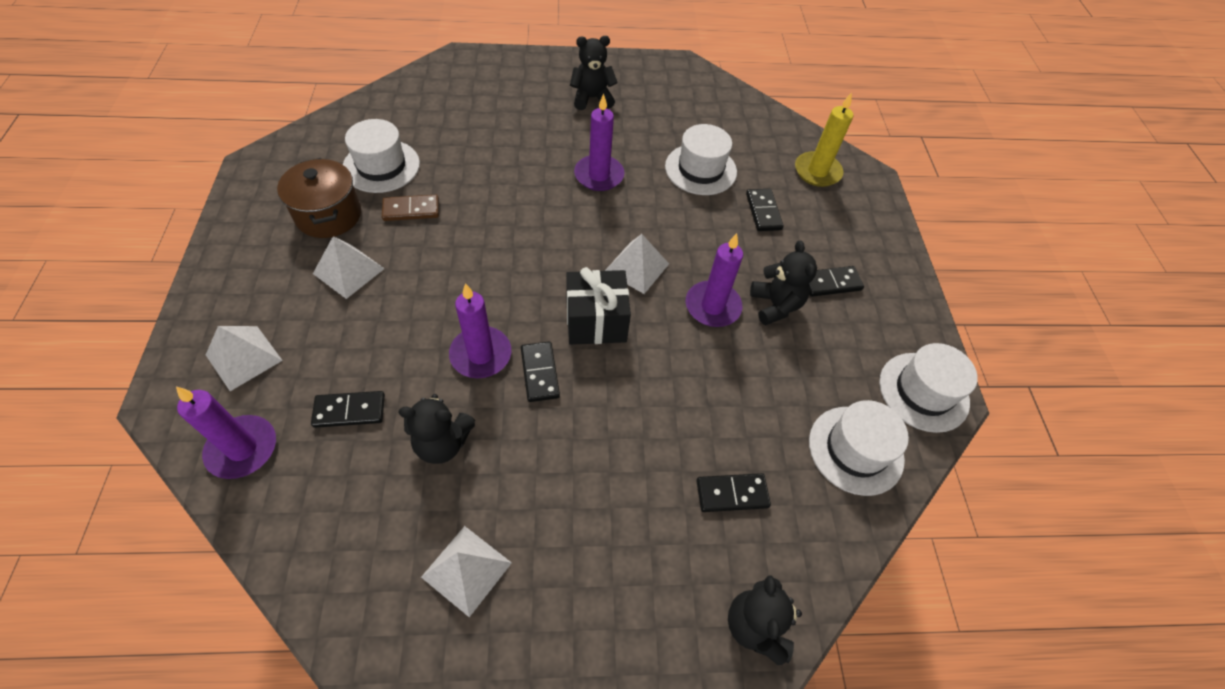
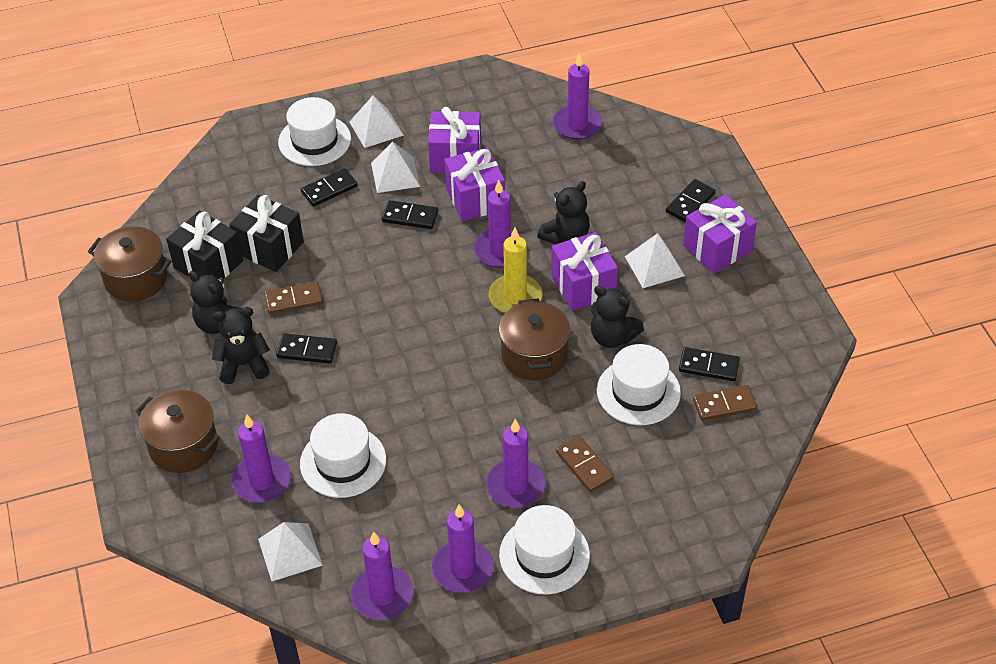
black gift: [566,267,631,345] = 1 -> [166,211,243,279] [229,195,304,272] = 2
brown domino: [382,195,439,221] = 1 -> [264,281,323,314] [556,436,614,492] [693,385,757,421] = 3
brown pot: [277,158,361,238] = 1 -> [88,226,172,302] [135,390,220,473] [499,299,570,381] = 3
purple candle: [176,387,276,479] [449,283,511,378] [574,94,624,191] [686,233,743,327] = 4 -> [232,415,291,503] [351,531,413,620] [432,504,494,593] [474,180,524,268] [486,419,546,508] [553,53,602,140] = 6
purple gift: none = 0 -> [428,107,481,173] [444,148,505,221] [551,232,618,311] [683,194,757,273] = 4

